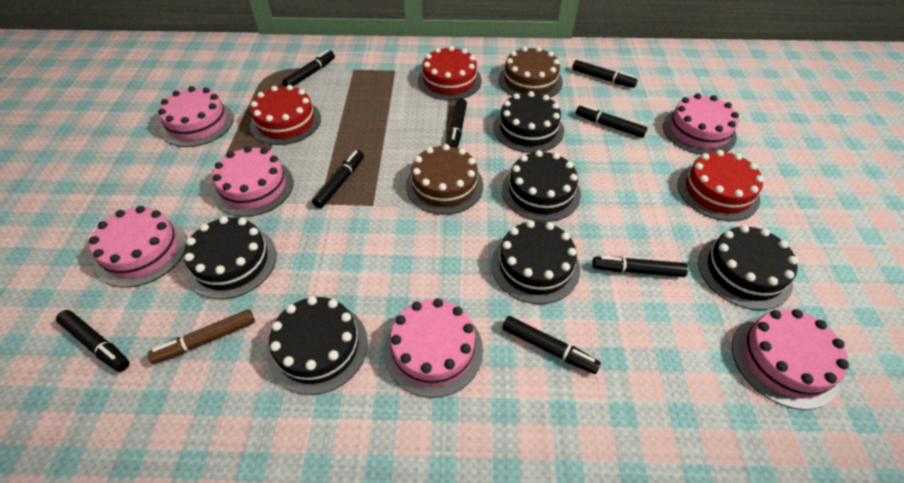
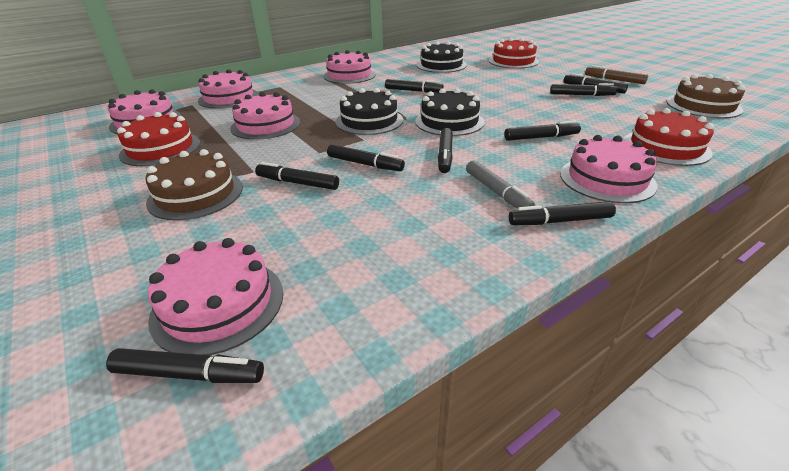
black cake: [184,216,277,299] [268,296,368,395] [491,220,580,304] [494,91,564,153] [502,150,581,222] [698,225,798,310] = 6 -> [336,88,403,135] [415,88,484,136] [417,41,467,73] = 3
black marker: [56,310,130,372] [282,50,335,87] [312,150,364,208] [448,98,467,148] [502,316,601,374] [572,60,637,88] [576,105,647,138] [592,256,688,277] = 8 -> [106,348,264,383] [255,162,339,190] [327,144,405,171] [385,79,444,93] [438,128,453,173] [504,120,581,141] [509,201,616,225] [550,83,617,96] [563,73,628,94] = 9
grey marker: none = 0 -> [466,161,535,209] = 1

